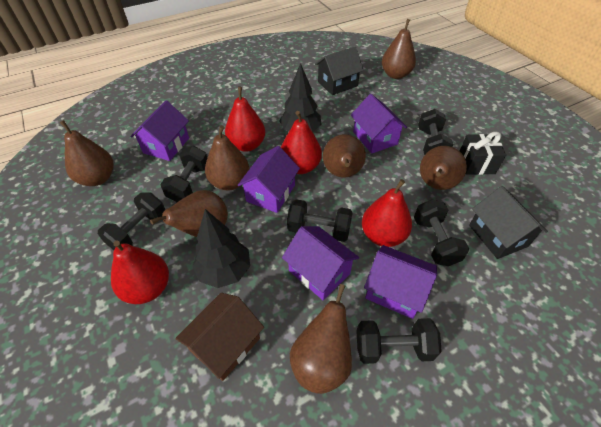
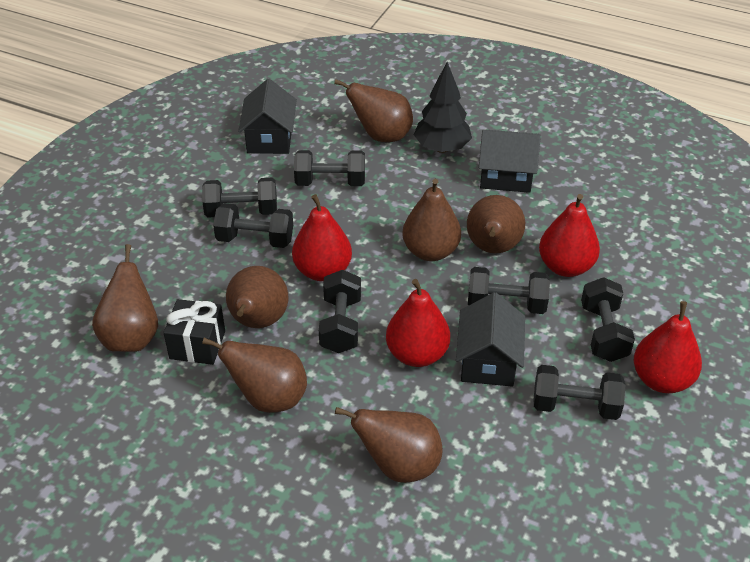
black dumbbell: [98,192,165,250] [160,146,207,202] [287,199,353,242] [356,318,442,364] [414,199,469,266] [418,109,453,155] = 6 -> [202,178,277,218] [213,203,293,248] [294,150,365,186] [319,270,361,353] [468,267,550,314] [534,365,625,420] [581,277,635,362] = 7
black house: [315,47,364,95] [469,186,548,259] = 2 -> [238,79,297,154] [456,292,525,386] [479,129,541,193] = 3
black tree: [192,209,250,288] [279,63,322,132] = 2 -> [414,62,472,153] = 1
brown house: [175,293,264,381] = 1 -> none = 0
purple house: [130,101,189,161] [238,146,300,213] [282,226,359,300] [351,94,407,153] [364,245,437,319] = 5 -> none = 0

